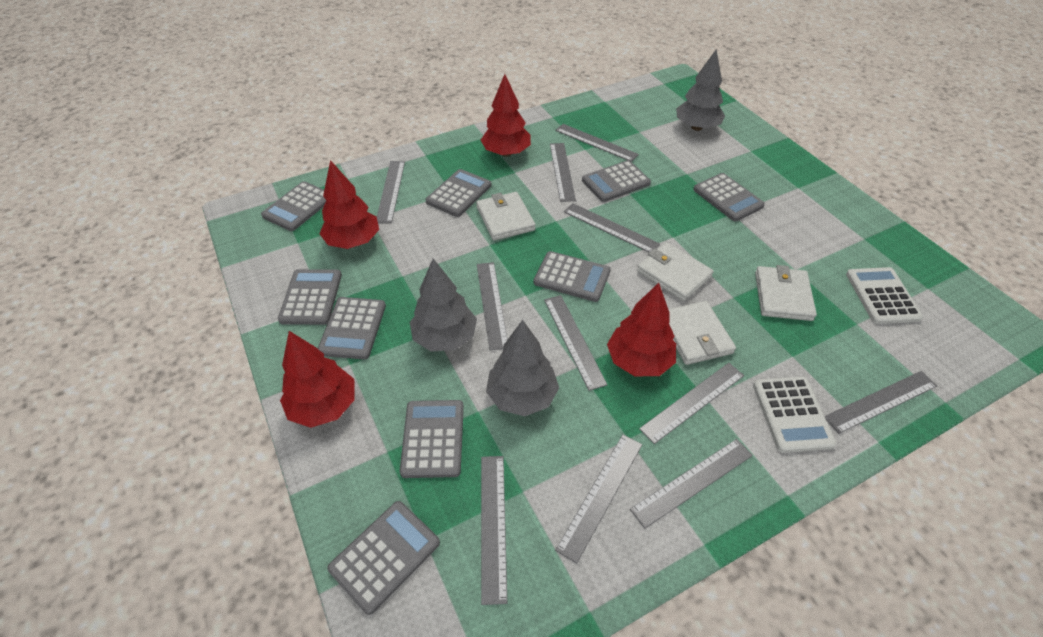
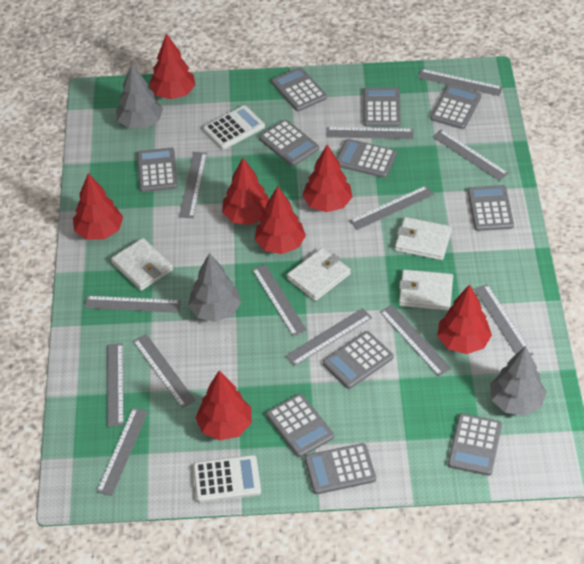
grey calculator: [261,181,326,231] [278,269,342,325] [318,297,386,360] [327,501,440,615] [400,400,464,478] [425,169,491,217] [534,251,611,302] [582,160,651,202] [693,173,765,221] = 9 -> [137,148,178,192] [259,120,319,166] [266,394,334,457] [272,67,327,112] [305,443,376,494] [323,331,393,389] [337,139,397,178] [363,88,401,127] [430,84,481,129] [448,413,502,476] [468,185,514,231] = 11
grey ruler: [377,161,405,224] [477,262,508,350] [481,456,507,605] [544,295,608,391] [550,143,576,202] [555,124,639,162] [555,434,642,564] [564,203,660,252] [630,439,753,529] [639,363,744,444] [825,371,937,434] = 11 -> [84,296,181,313] [96,407,148,496] [107,343,124,427] [133,334,196,408] [179,152,207,218] [252,264,307,337] [285,308,372,366] [326,127,414,139] [349,186,434,230] [380,305,451,376] [418,69,503,96] [432,129,509,181] [474,284,534,356] = 13
red tree: [280,331,355,428] [319,160,379,249] [481,74,531,157] [607,283,676,376] = 4 -> [73,173,123,240] [149,33,195,99] [196,371,252,441] [222,158,269,225] [255,186,306,254] [302,145,352,212] [437,284,492,354] = 7

